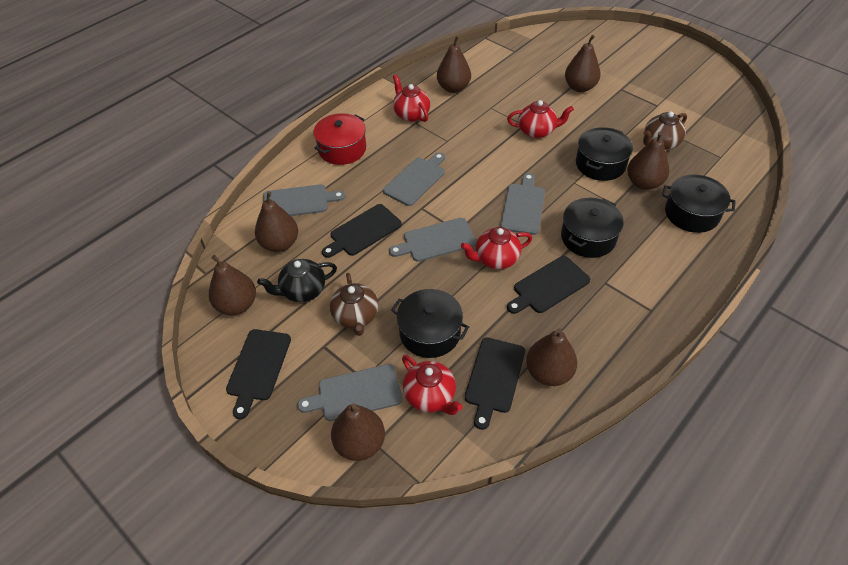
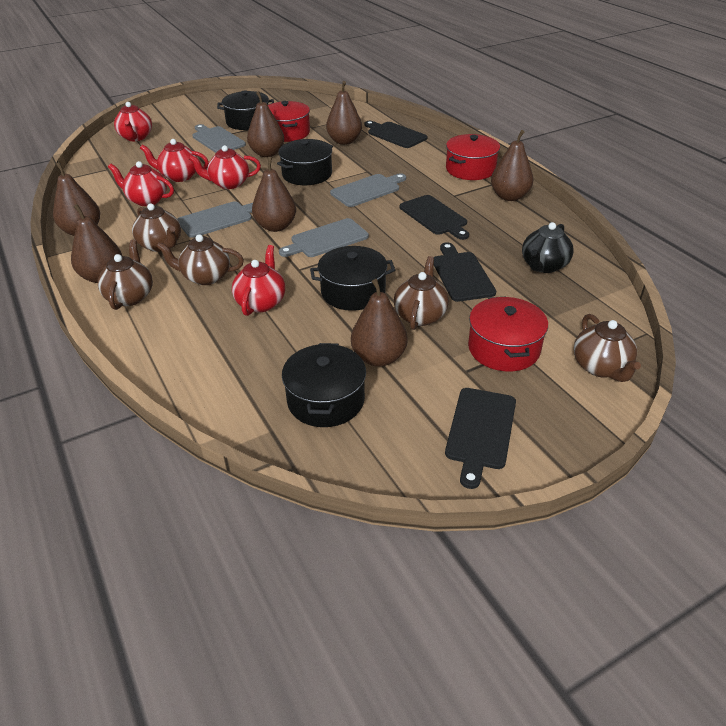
brown teapot: [330,273,378,336] [643,112,687,150] = 2 -> [98,240,153,310] [132,203,181,252] [156,234,244,285] [394,256,449,330] [574,314,641,382] = 5
grey cutting board: [263,184,345,216] [297,364,403,421] [383,152,445,206] [389,218,477,262] [500,173,545,235] = 5 -> [178,201,253,238] [192,124,246,153] [279,218,369,257] [330,173,406,207] = 4
red pot: [314,113,366,165] = 1 -> [268,101,310,142] [446,134,500,180] [468,297,548,371] = 3
red teapot: [393,75,430,122] [402,355,463,415] [461,227,532,269] [507,100,574,138] = 4 -> [108,161,174,206] [114,102,152,141] [140,139,209,182] [189,145,261,189] [232,245,285,316] = 5

